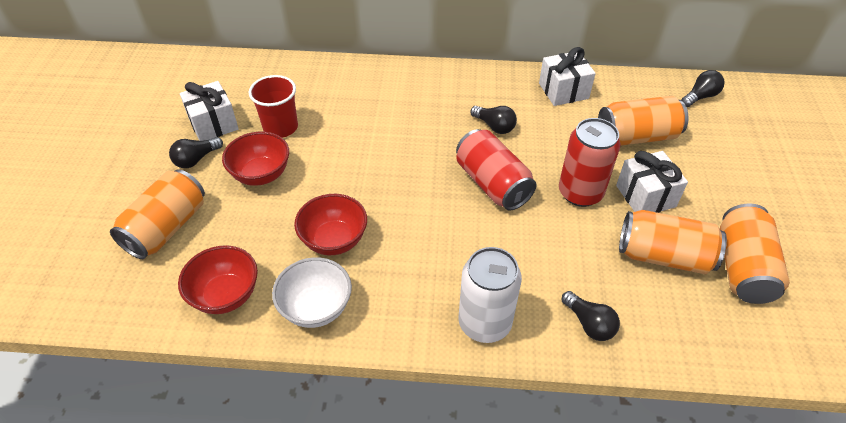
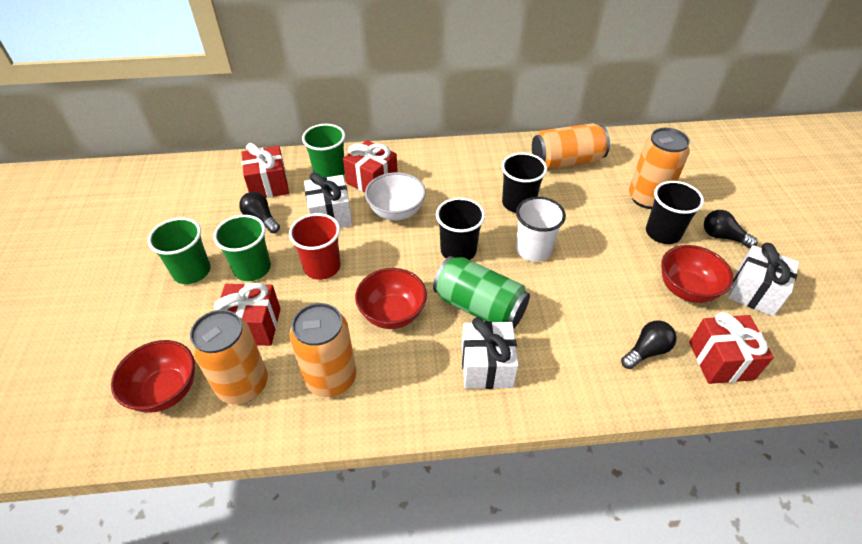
black cup: none = 0 -> [436,197,485,260] [502,153,547,213] [646,181,704,244] = 3
black light bulb: [169,137,223,168] [470,106,517,134] [561,291,620,341] [682,70,725,107] = 4 -> [239,192,280,233] [621,321,677,369] [704,210,758,248] = 3
green can: none = 0 -> [433,256,530,329] = 1
green cup: none = 0 -> [148,217,210,284] [213,215,271,281] [302,124,345,177] = 3
red can: [456,129,537,210] [559,118,621,207] = 2 -> none = 0
red gift: none = 0 -> [214,283,281,346] [241,143,289,198] [343,140,398,192] [689,312,774,384] = 4
white can: [458,247,522,343] = 1 -> none = 0
white cup: none = 0 -> [516,197,566,262] = 1

